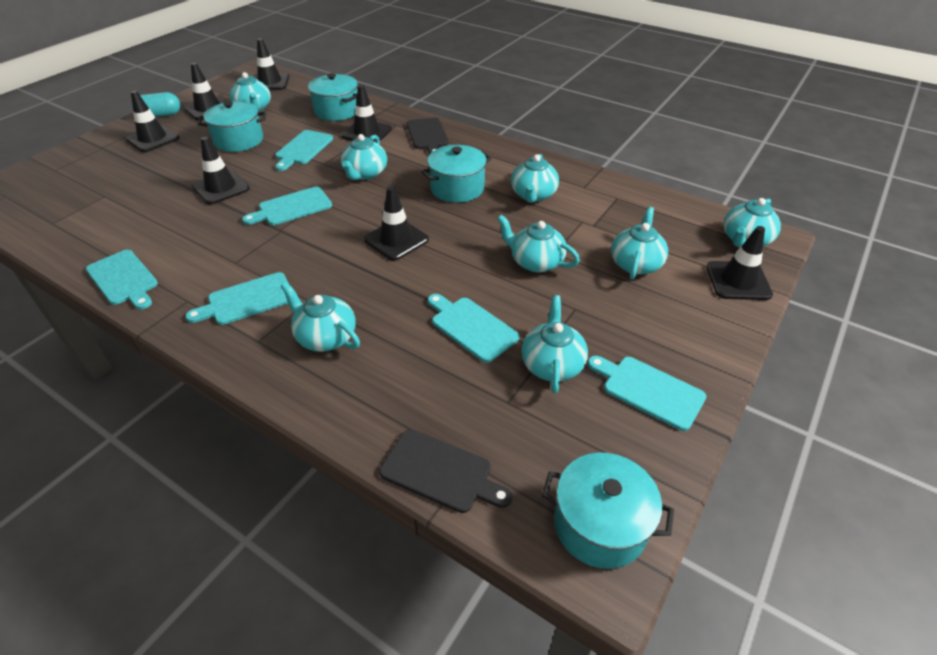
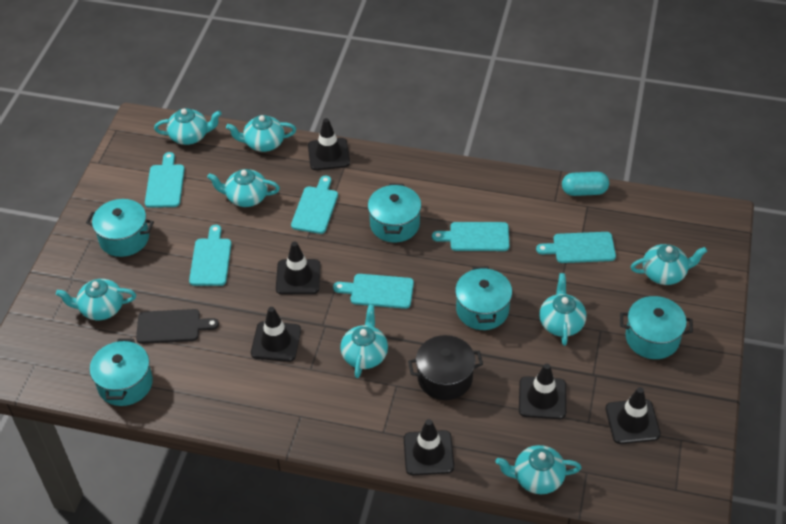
black cutting board: [379,429,512,513] [407,117,449,155] = 2 -> [136,309,219,344] = 1
black pot: none = 0 -> [408,335,483,400] = 1
black traffic cone: [125,91,180,152] [184,63,225,120] [192,137,250,205] [254,38,289,90] [341,85,392,142] [364,186,429,261] [706,226,773,300] = 7 -> [251,307,301,362] [276,241,321,294] [308,118,350,170] [404,419,454,475] [519,363,566,419] [606,387,661,444] = 6
turquoise pot: [198,101,266,152] [308,73,358,121] [421,145,492,203] [542,453,674,569] = 4 -> [86,199,154,257] [90,339,153,406] [368,183,421,243] [455,266,512,330] [620,296,693,359] = 5

